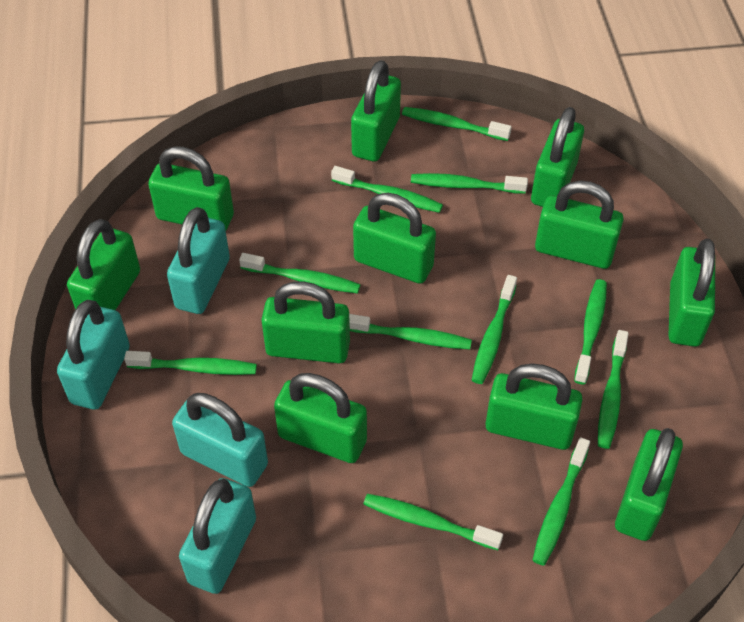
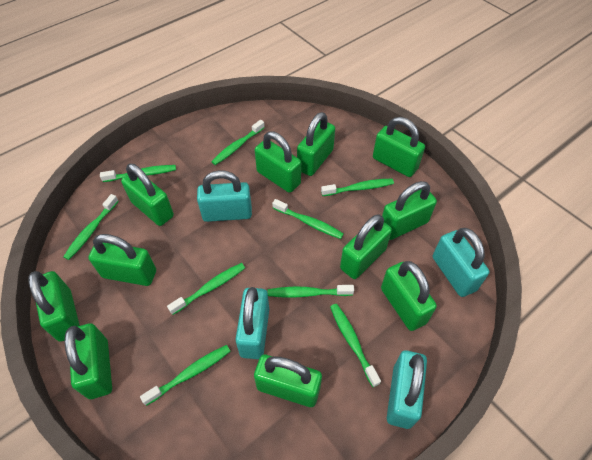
green toothbrush: [124,351,257,375] [239,253,360,294] [331,166,443,213] [349,314,472,349] [363,494,503,550] [402,107,512,141] [411,173,528,194] [472,275,517,384] [533,437,590,566] [574,279,607,384] [598,330,629,449] = 11 -> [63,194,119,260] [100,165,176,182] [140,345,231,406] [167,263,245,315] [211,120,265,165] [267,285,354,298] [272,199,344,239] [321,179,394,196] [330,304,381,387] = 9

